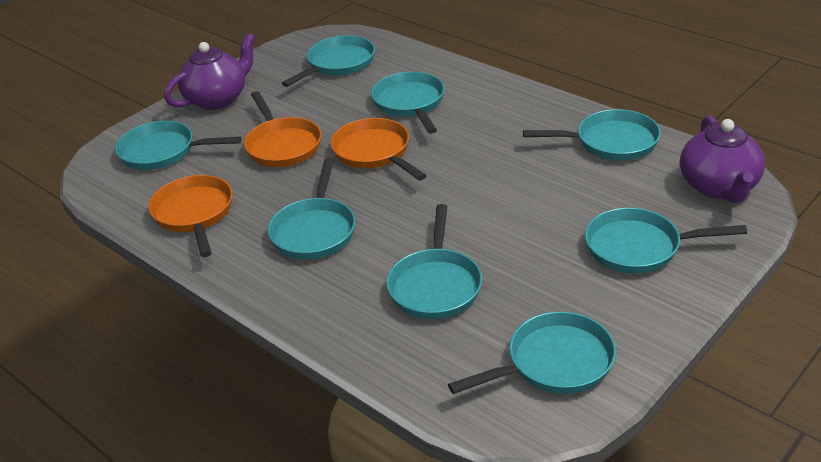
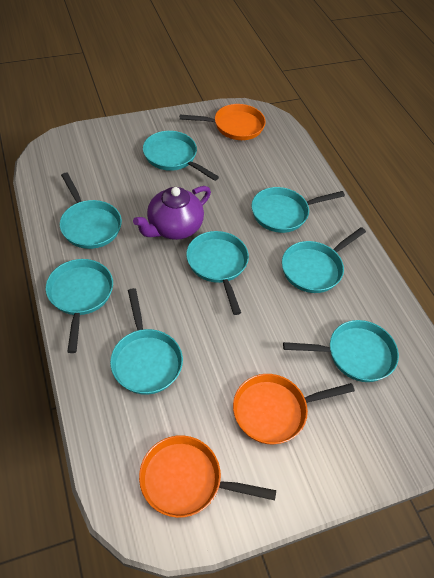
purple teapot: [164,33,255,110] [680,116,765,203] = 2 -> [133,186,211,240] = 1

